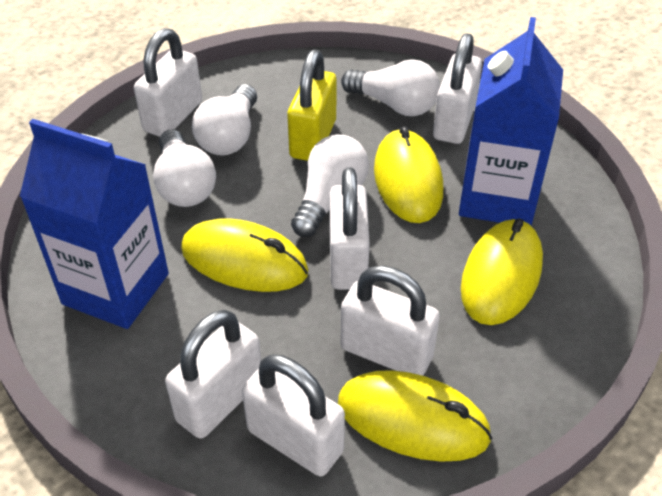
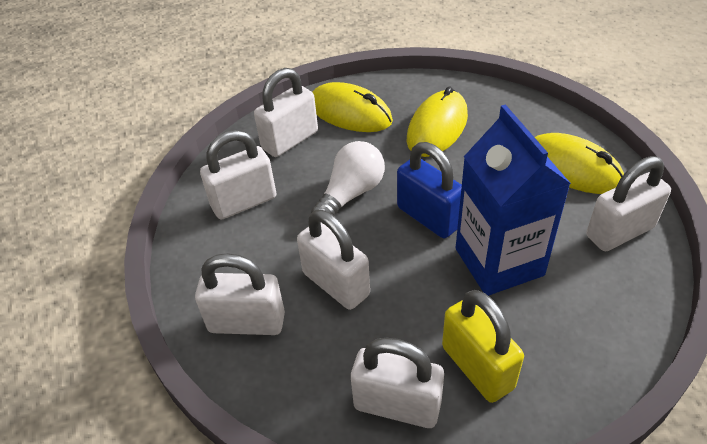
blue carton: [20,119,169,329] [459,17,563,226] = 2 -> [456,104,571,296] = 1
blue padlock: none = 0 -> [397,142,462,238] = 1
white light bulb: [153,130,216,207] [192,84,257,156] [291,134,369,237] [341,59,440,116] = 4 -> [311,141,385,216] = 1
yellow mouse: [181,218,309,292] [338,370,492,462] [374,126,443,223] [461,218,543,325] = 4 -> [312,82,393,132] [407,86,468,157] [535,133,624,194] = 3

